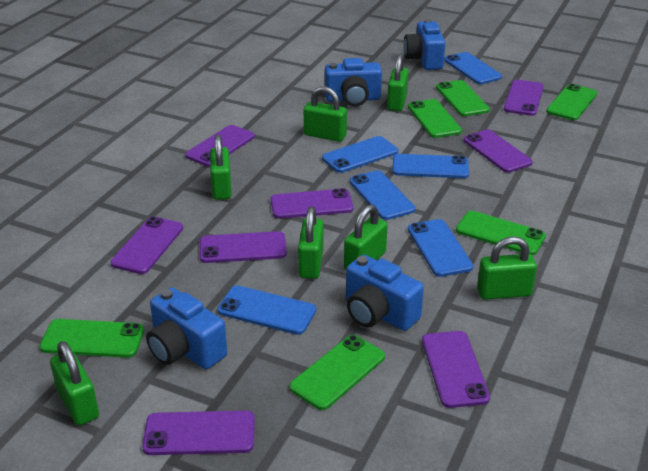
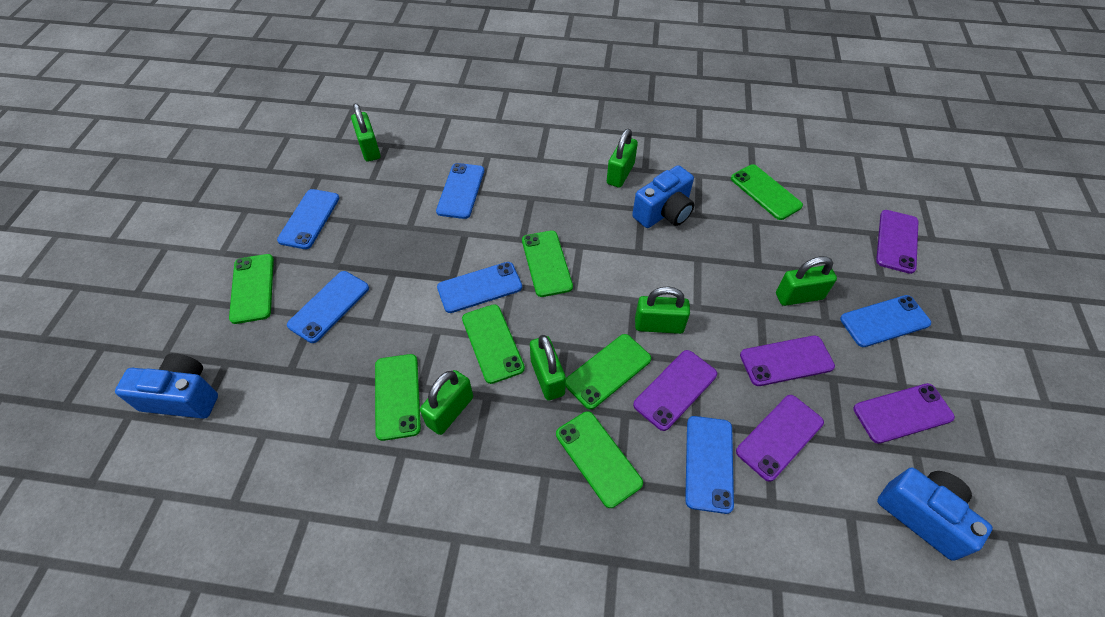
blue camera: [146,287,227,369] [325,58,382,107] [346,255,424,331] [404,19,445,70] = 4 -> [115,353,218,419] [632,165,694,228] [877,468,993,561] = 3
green padlock: [50,341,99,425] [210,134,232,200] [298,206,324,279] [304,86,347,142] [344,204,388,270] [387,54,409,111] [477,236,537,300] = 7 -> [351,103,380,162] [420,370,473,435] [530,335,566,400] [607,129,638,188] [635,287,690,334] [776,256,837,306] = 6
green phone: [39,319,144,358] [289,335,385,410] [408,99,462,138] [436,80,490,116] [456,211,546,255] [546,84,597,120] = 6 -> [229,254,274,324] [375,354,421,441] [462,304,525,384] [522,231,573,297] [556,411,643,508] [565,334,651,410] [731,164,803,220] = 7
purple phone: [110,216,183,274] [142,411,255,455] [185,125,255,166] [200,231,287,263] [271,188,353,219] [422,331,490,408] [464,130,533,173] [504,80,544,116] = 8 -> [633,350,717,431] [736,395,824,482] [740,335,835,386] [853,383,955,444] [876,210,919,274] = 5

